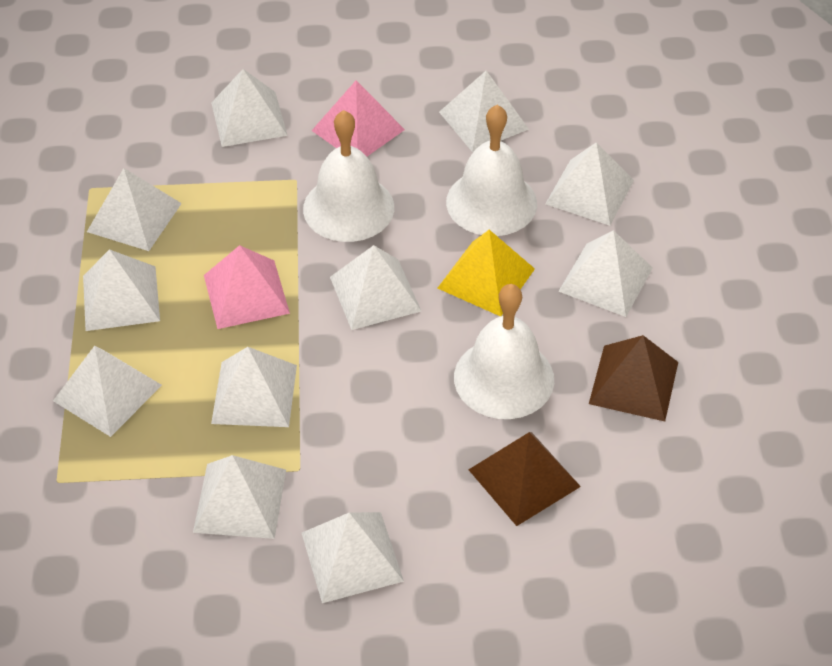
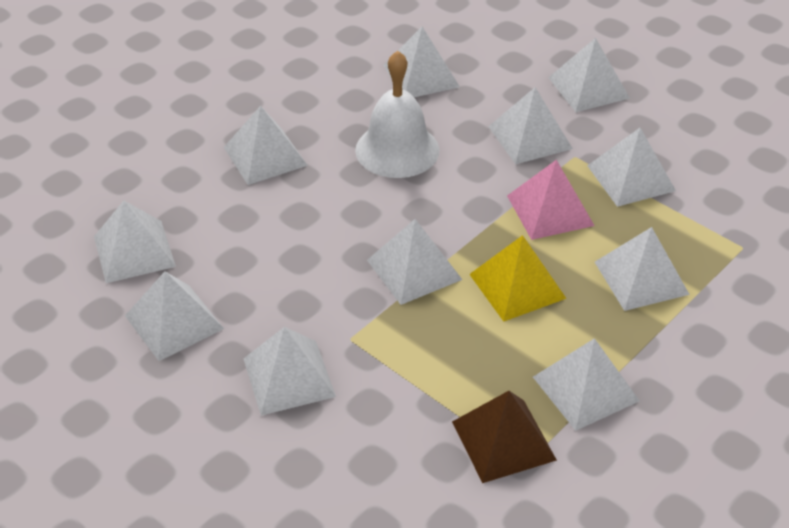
brown pyramid: [468,432,581,526] [589,335,678,422] = 2 -> [452,391,557,483] = 1
pink pyramid: [204,245,290,329] [312,80,405,156] = 2 -> [507,160,595,240] = 1
white bell: [303,110,394,242] [446,105,537,236] [454,284,554,419] = 3 -> [355,50,439,178] = 1

